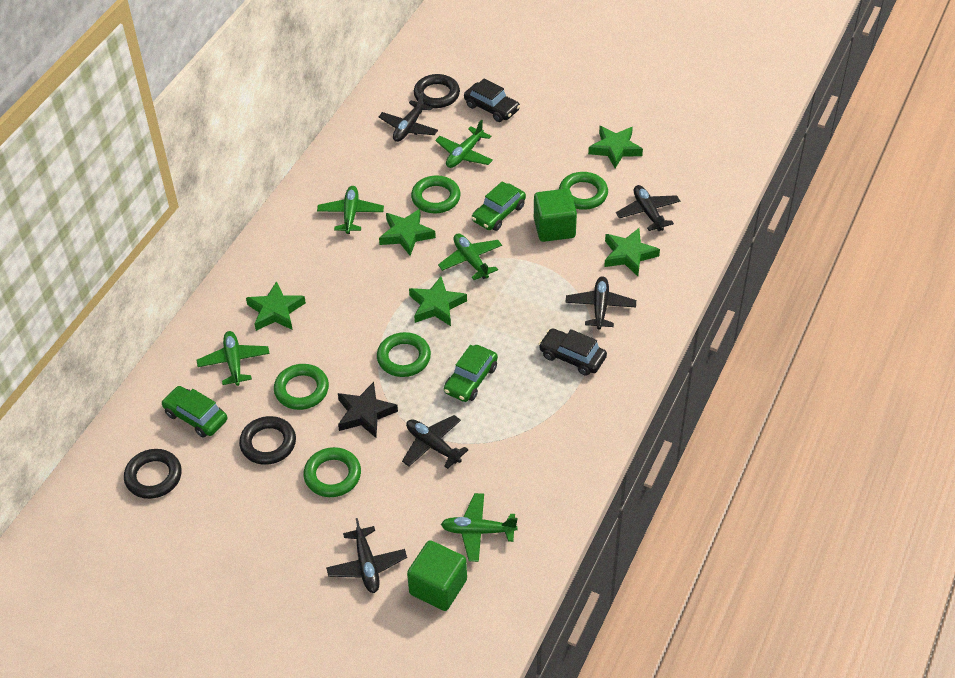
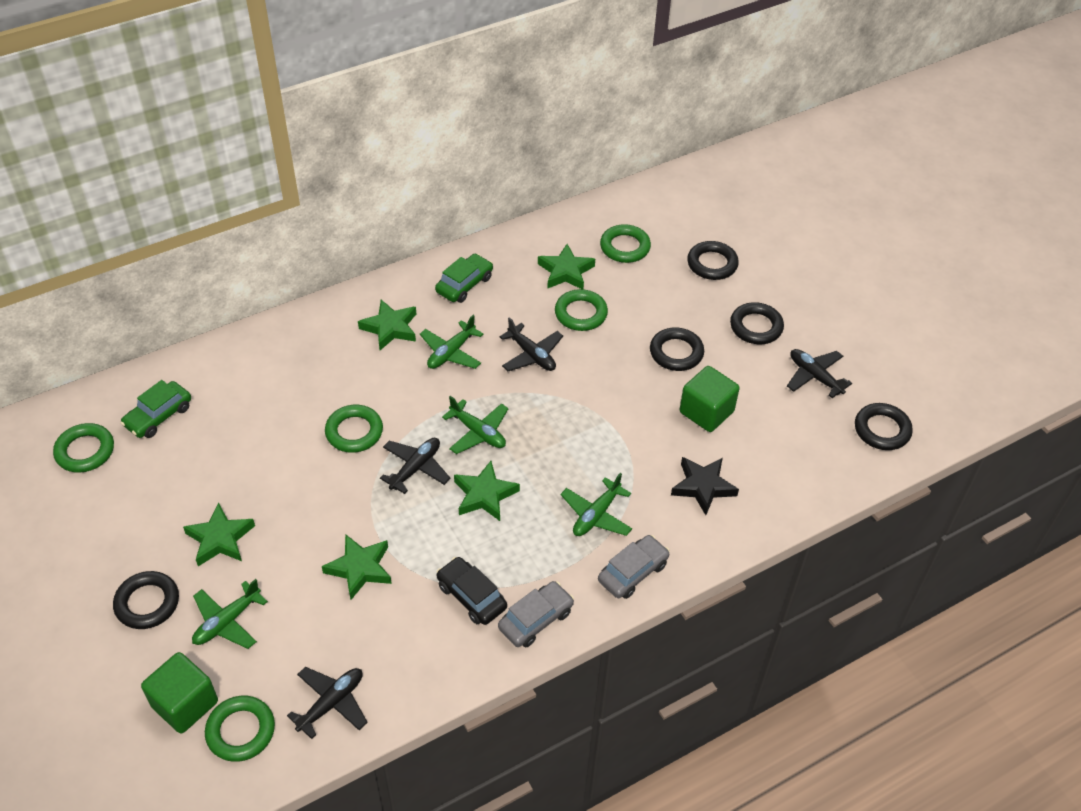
black car: [464,79,520,122] [539,328,607,376] = 2 -> [436,557,507,625] = 1
black plane: [326,518,407,593] [379,92,438,142] [402,415,469,469] [565,276,636,330] [616,185,680,231] = 5 -> [287,667,368,739] [380,438,451,494] [499,317,563,371] [787,349,852,398] = 4
black ring: [124,449,182,499] [239,416,296,465] [414,74,460,108] = 3 -> [113,571,179,629] [650,328,704,371] [687,241,739,280] [730,302,784,344] [855,403,913,450] = 5
green car: [161,386,228,438] [444,345,498,402] [472,181,526,231] = 3 -> [120,380,191,438] [435,254,493,303] = 2
green plane: [197,331,270,386] [317,186,384,234] [435,119,493,168] [438,233,502,280] [441,493,518,562] = 5 -> [192,579,268,649] [420,315,483,369] [442,396,509,454] [561,473,632,536] = 4
grey car: none = 0 -> [498,581,574,647] [598,535,670,599] = 2

